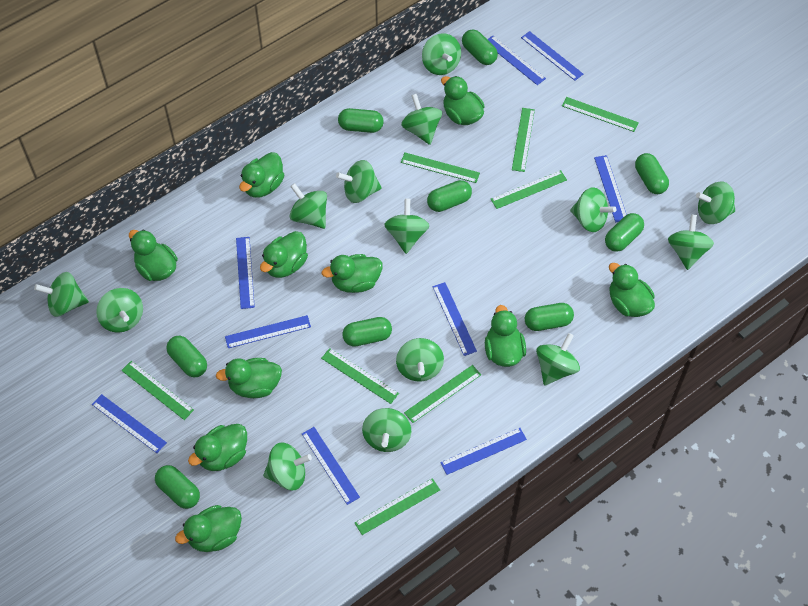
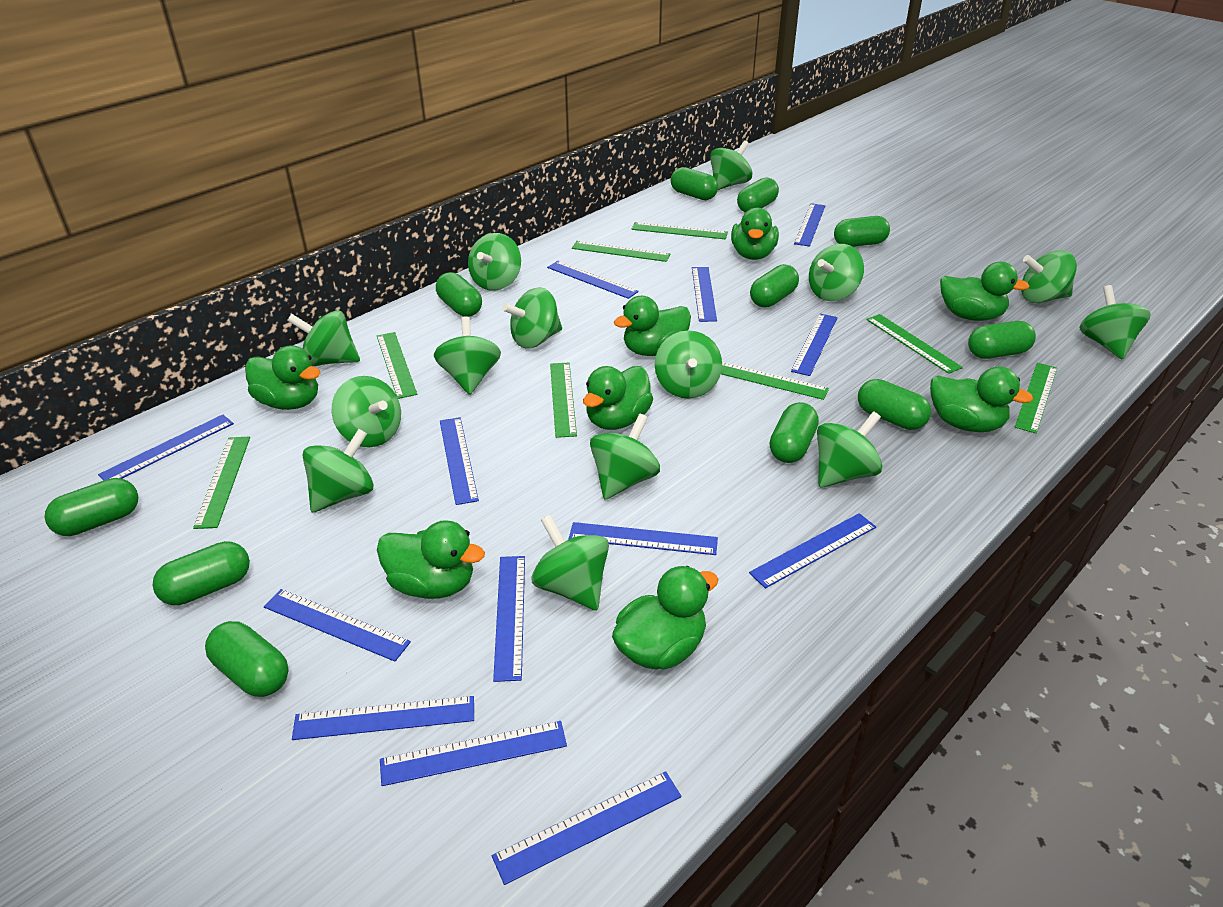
blue ruler: [92,394,167,453] [225,315,311,348] [236,237,255,309] [302,427,360,505] [433,282,477,356] [440,428,527,475] [487,36,546,85] [521,31,583,81] [594,155,627,222] = 9 -> [98,414,234,481] [264,589,411,662] [292,696,474,740] [380,721,567,786] [440,417,479,505] [492,771,682,885] [493,556,525,682] [547,261,639,299] [569,522,718,555] [692,267,717,322] [749,513,876,588] [791,314,838,376] [794,203,825,247] = 13
green capsule: [155,465,200,509] [166,336,207,377] [338,108,384,133] [342,317,392,347] [427,180,472,212] [462,29,498,65] [525,303,574,331] [605,213,644,252] [635,153,669,194] = 9 -> [44,478,138,536] [153,541,250,605] [205,621,289,697] [436,272,482,317] [671,167,718,200] [737,178,779,212] [750,264,799,308] [769,402,819,463] [834,216,890,247] [858,379,931,430] [968,321,1036,359] = 11
green duck: [129,230,178,281] [175,505,242,552] [188,424,247,471] [216,358,282,398] [239,152,284,198] [260,231,308,278] [322,254,383,293] [441,76,484,125] [485,305,526,367] [609,263,655,317] = 10 -> [245,345,320,410] [377,520,485,599] [583,366,653,430] [612,566,718,670] [614,296,691,356] [731,207,779,260] [930,366,1033,432] [940,262,1030,321] = 8

